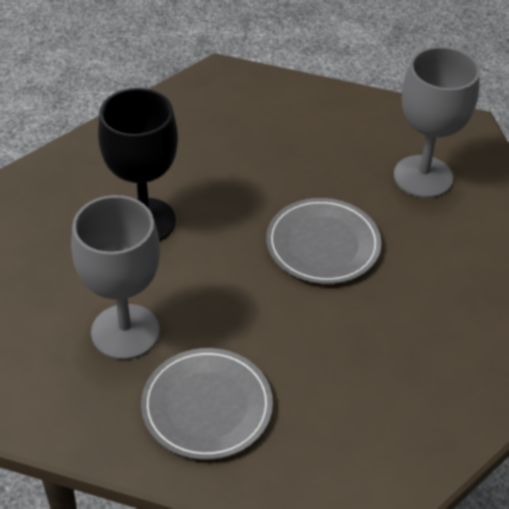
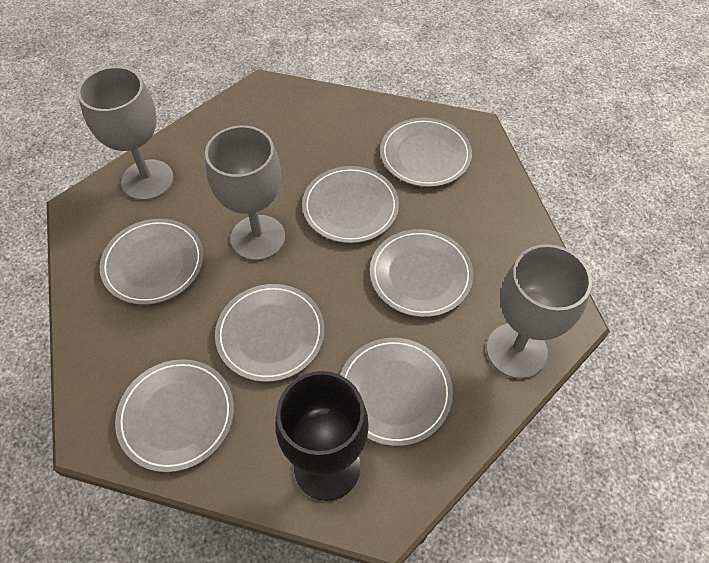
grey goblet: [71,195,160,360] [394,47,480,198] = 2 -> [78,66,174,200] [205,126,285,261] [487,244,592,379] = 3
grey plate: [141,348,273,460] [266,198,382,284] = 2 -> [100,219,204,305] [115,359,234,472] [215,284,325,382] [302,166,399,243] [340,338,453,446] [370,229,473,317] [380,118,472,187] = 7

